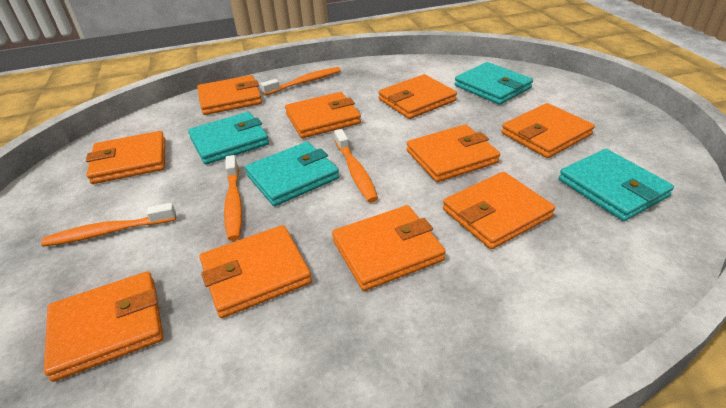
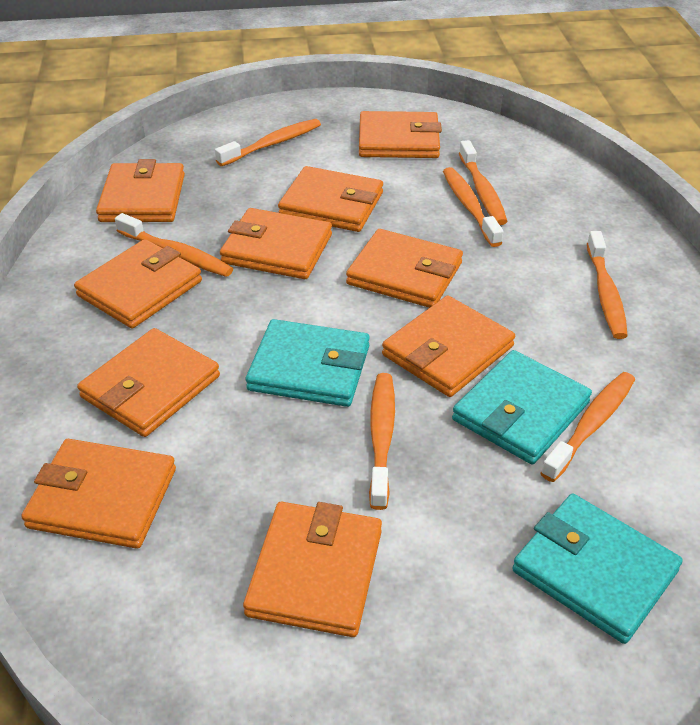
orange toothbrush: [41,203,176,247] [224,155,242,241] [261,67,341,96] [334,129,378,202] = 4 -> [115,213,233,277] [215,119,321,166] [369,373,395,510] [443,167,503,247] [459,140,508,225] [540,372,635,482] [587,231,628,339] = 7
turquoise wallet: [188,112,269,165] [245,142,339,206] [455,62,533,105] [559,149,674,221] = 4 -> [246,319,370,407] [452,350,592,465] [512,494,683,644] = 3

